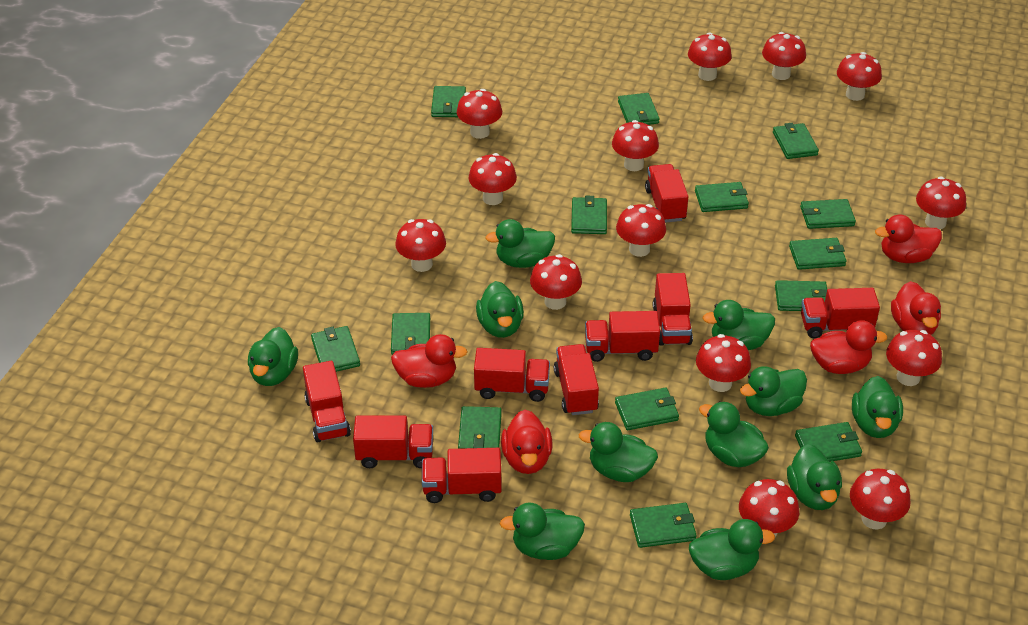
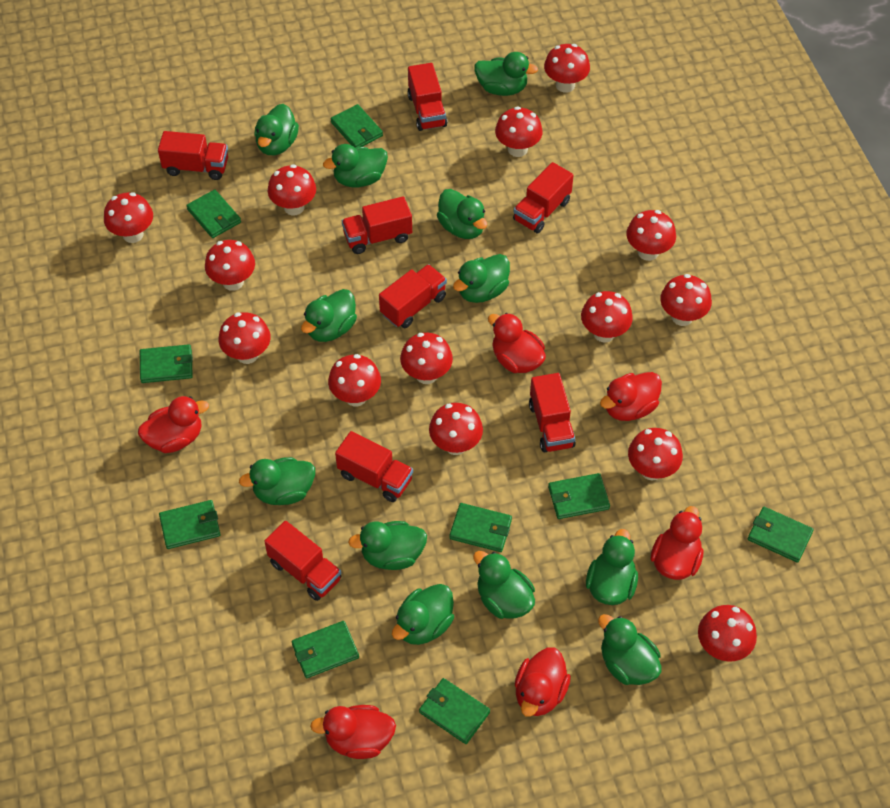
green duck: [248,327,298,386] [476,281,524,338] [485,219,555,268] [500,503,585,560] [578,422,658,482] [689,519,775,580] [699,401,769,467] [702,300,775,350] [740,366,807,416] [787,444,842,510] [852,376,903,438] = 11 -> [239,457,315,505] [254,104,299,155] [301,289,357,342] [323,144,388,187] [348,521,427,570] [392,584,454,645] [437,189,487,239] [453,254,510,303] [473,551,535,619] [474,52,538,96] [586,529,638,605] [598,614,661,685] = 12
green wallet: [311,326,360,372] [391,313,430,355] [431,86,466,117] [458,406,502,449] [571,196,607,234] [615,388,679,430] [618,93,660,125] [630,503,697,548] [695,182,749,212] [773,123,819,159] [775,280,828,311] [789,238,847,270] [795,422,862,462] [800,199,856,229] = 14 -> [140,344,193,383] [159,500,221,549] [186,190,241,238] [292,621,359,678] [331,104,383,148] [419,678,490,744] [449,503,512,552] [548,473,610,519] [748,507,814,563] = 9
red duck: [391,334,467,388] [501,410,552,474] [810,320,888,374] [875,214,942,263] [891,281,941,335] = 5 -> [138,396,209,453] [310,705,396,759] [488,313,546,373] [515,648,571,717] [600,372,662,421] [651,506,704,580] = 6
red truck: [303,361,351,442] [353,416,433,468] [422,448,502,503] [474,348,550,402] [554,344,599,415] [585,311,660,362] [645,164,688,223] [653,273,693,346] [801,288,880,338] = 9 -> [158,131,228,180] [264,521,341,601] [335,431,413,502] [342,196,412,254] [379,264,447,328] [407,63,447,131] [513,162,574,234] [529,373,576,452] = 8

